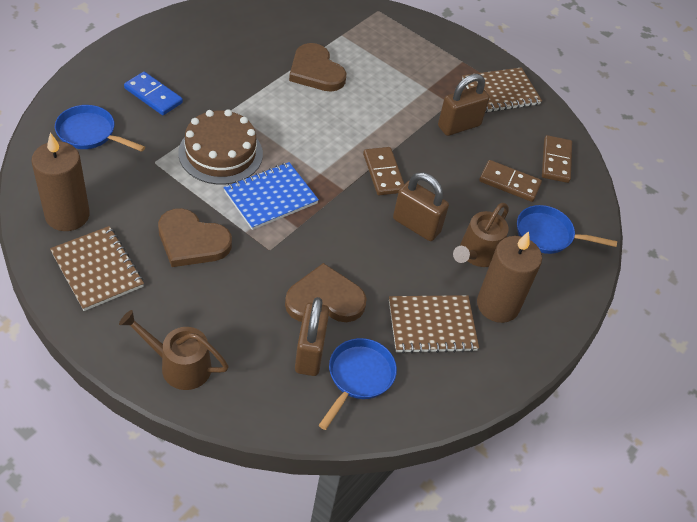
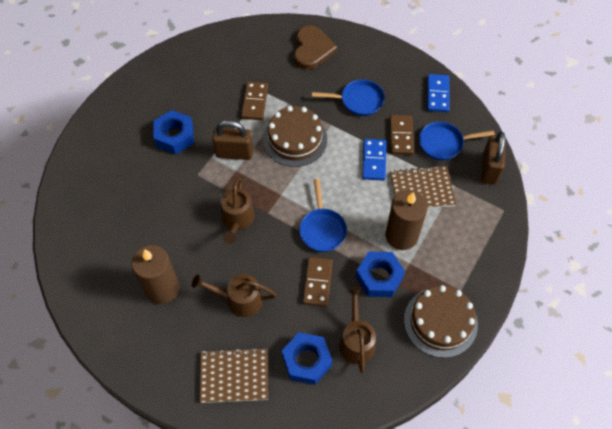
blue domino: [124,72,183,115] = 1 -> [362,139,386,181] [427,74,450,112] = 2
blue notebook: [223,162,319,230] = 1 -> none = 0
blue nut: none = 0 -> [153,110,194,154] [282,332,332,385] [356,251,405,297] = 3
brown cake: [178,109,263,185] = 1 -> [263,106,327,167] [404,285,478,358] = 2
brown heart: [158,208,232,267] [285,263,367,322] [289,43,346,92] = 3 -> [294,25,337,70] = 1
brown notebook: [50,226,144,311] [389,295,479,354] [462,67,542,113] = 3 -> [200,347,268,403] [390,165,456,209] = 2
brown padlock: [295,297,330,376] [393,172,449,241] [438,74,490,136] = 3 -> [213,120,253,160] [481,132,506,184] = 2
brown watering can: [119,310,229,390] [453,203,509,267] = 2 -> [192,274,277,317] [221,177,255,244] [339,286,376,373] = 3

